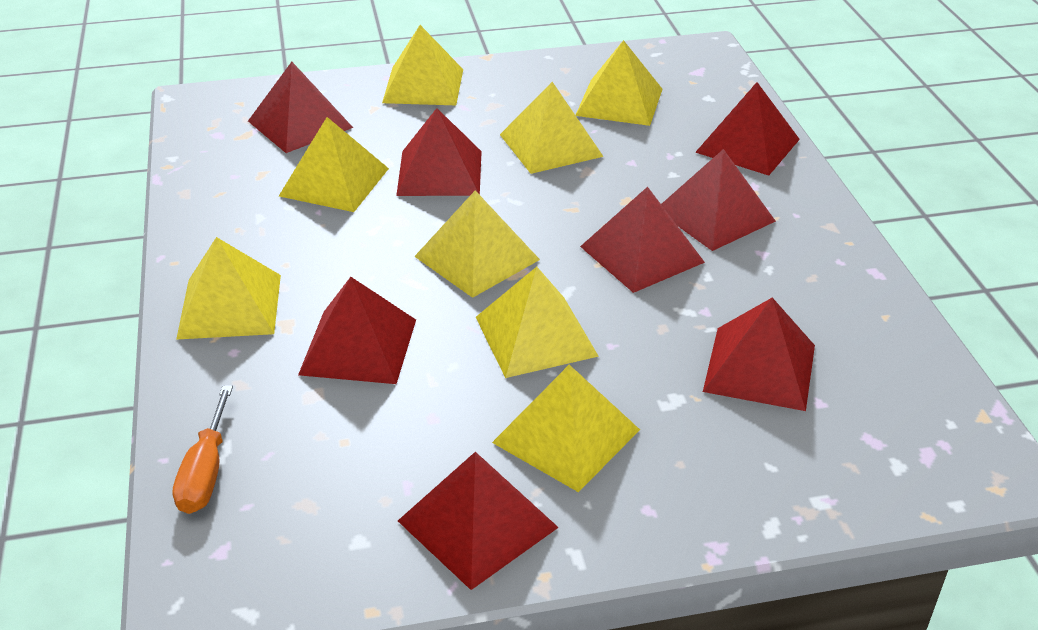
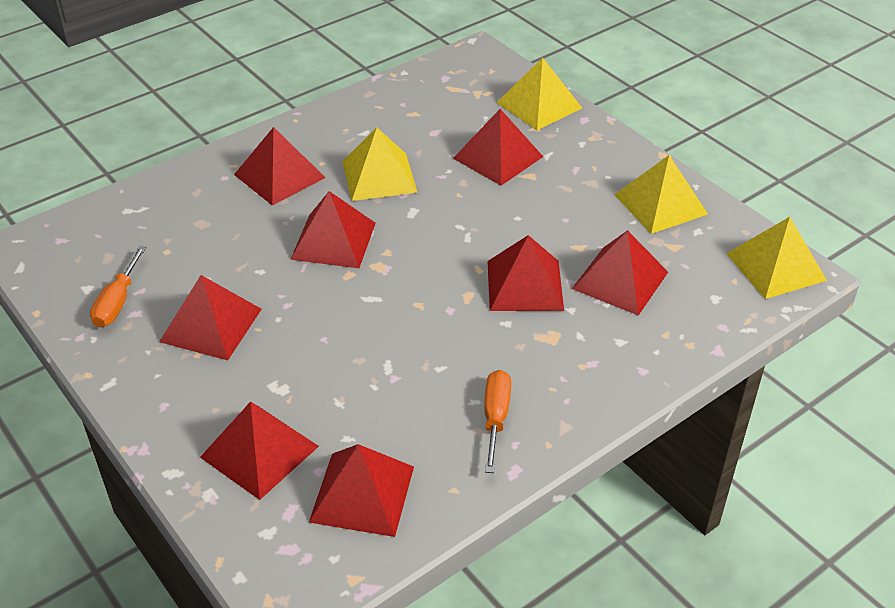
orange screwdriver: [172,385,233,514] = 1 -> [90,246,146,327] [484,370,511,473] = 2
yellow pyramid: [176,237,281,340] [279,117,389,212] [382,25,463,105] [414,190,540,298] [476,267,599,378] [492,365,640,492] [500,82,604,174] [576,40,663,126] = 8 -> [342,128,418,201] [497,57,582,130] [614,155,708,234] [726,217,827,299] = 4

